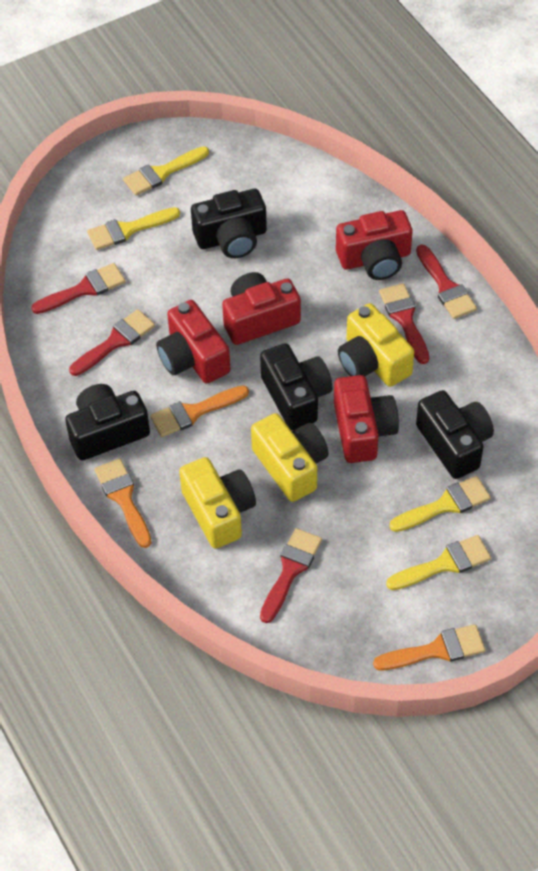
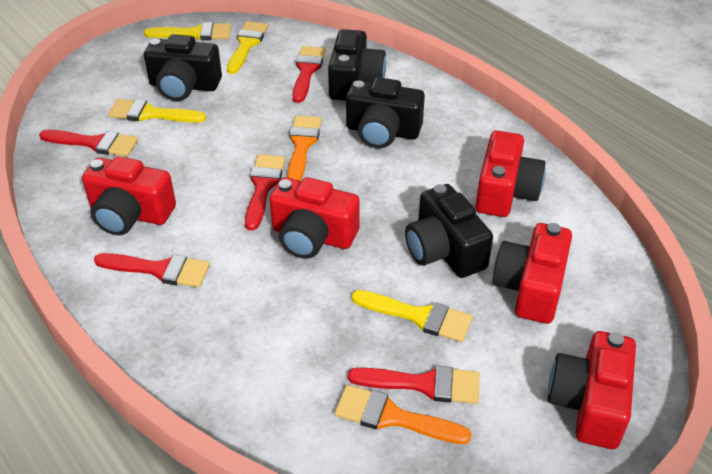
orange brush: [95,458,152,548] [150,385,249,437] [373,624,485,670] = 3 -> [287,116,322,181] [335,385,472,444] = 2
red camera: [156,300,230,384] [222,272,301,345] [334,375,399,463] [336,210,413,280] = 4 -> [82,156,176,235] [270,177,360,259] [476,130,546,217] [493,223,572,324] [548,331,636,449] = 5
yellow camera: [179,457,256,549] [251,413,329,502] [338,303,414,387] = 3 -> none = 0

